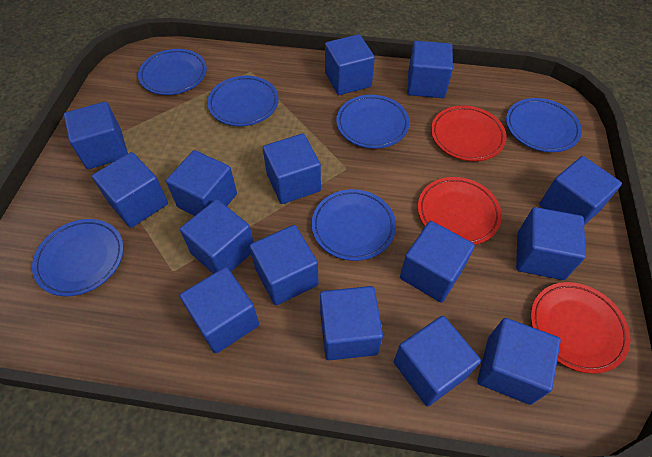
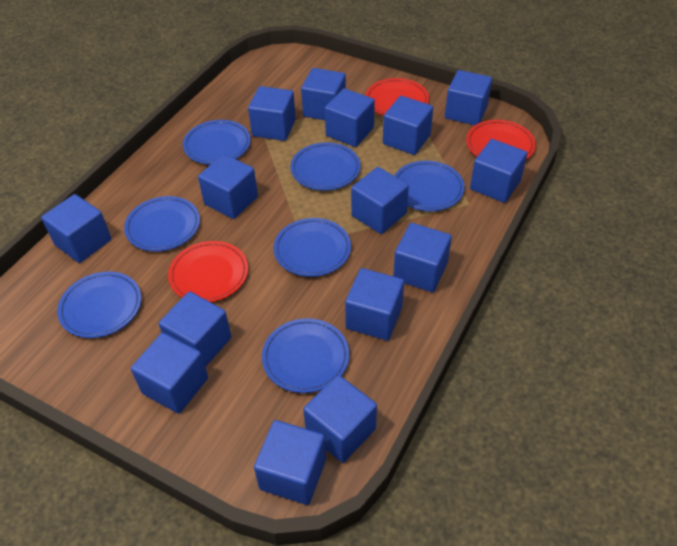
blue plate: [32,219,124,297] [138,49,207,95] [207,76,279,126] [312,189,396,261] [336,95,410,149] [506,98,582,152] = 6 -> [57,272,141,338] [124,196,200,252] [183,120,251,165] [262,318,349,393] [273,218,351,277] [290,142,361,191] [394,161,465,211] = 7

